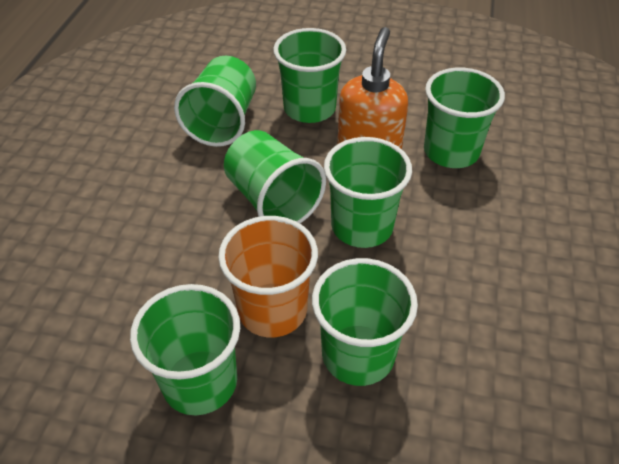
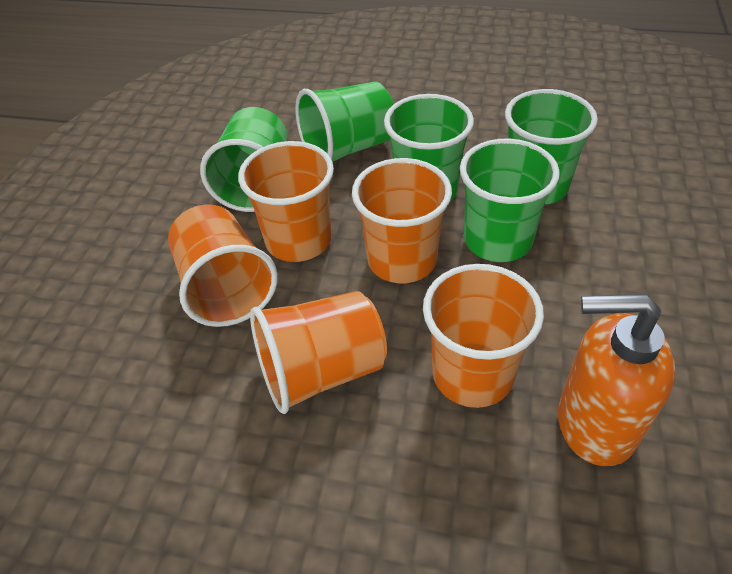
green cup: [130,284,240,415] [174,56,256,147] [224,130,326,224] [273,28,346,123] [312,258,418,386] [324,137,412,248] [424,68,505,168] = 7 -> [200,107,288,212] [295,82,394,162] [384,94,474,201] [460,138,560,262] [505,89,598,205] = 5
orange cup: [218,216,318,337] = 1 -> [168,204,278,327] [238,141,334,262] [250,291,387,414] [352,158,452,283] [423,264,544,408] = 5

